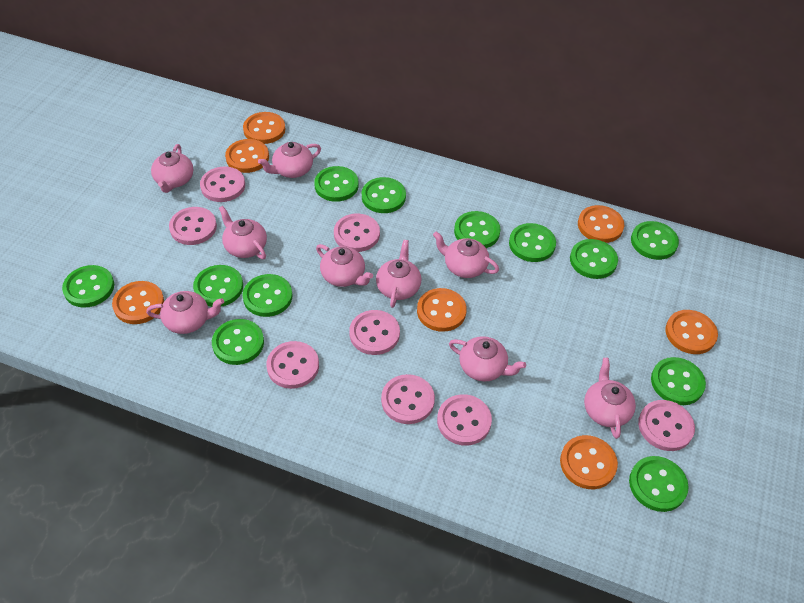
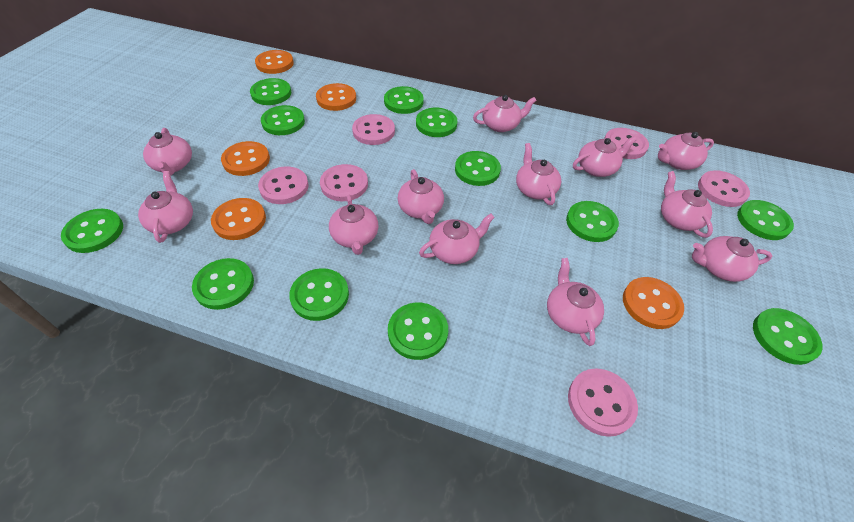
orange button: [112,281,164,324] [225,139,269,173] [243,112,285,144] [417,288,467,332] [560,435,618,489] [578,205,624,243] [666,310,718,354] = 7 -> [211,198,266,240] [221,141,270,176] [255,50,294,74] [316,83,356,111] [623,277,684,329] = 5
pink button: [169,207,217,245] [200,166,245,202] [266,341,319,389] [334,214,380,252] [349,310,400,355] [381,374,435,424] [437,394,492,446] [638,400,695,451] = 8 -> [258,167,309,204] [320,164,368,201] [352,114,395,145] [568,368,638,437] [604,128,649,159] [698,170,750,207] = 6
pink teapot: [146,291,224,334] [151,144,193,193] [219,206,267,259] [258,142,321,178] [316,244,373,287] [376,240,421,308] [433,231,499,278] [449,336,526,382] [584,358,636,439] = 9 -> [138,171,193,243] [143,128,192,176] [329,195,378,255] [398,169,444,224] [419,213,495,264] [473,95,537,132] [516,143,561,205] [547,258,604,346] [573,136,637,177] [658,132,714,170] [661,171,713,238] [692,236,772,282] = 12

